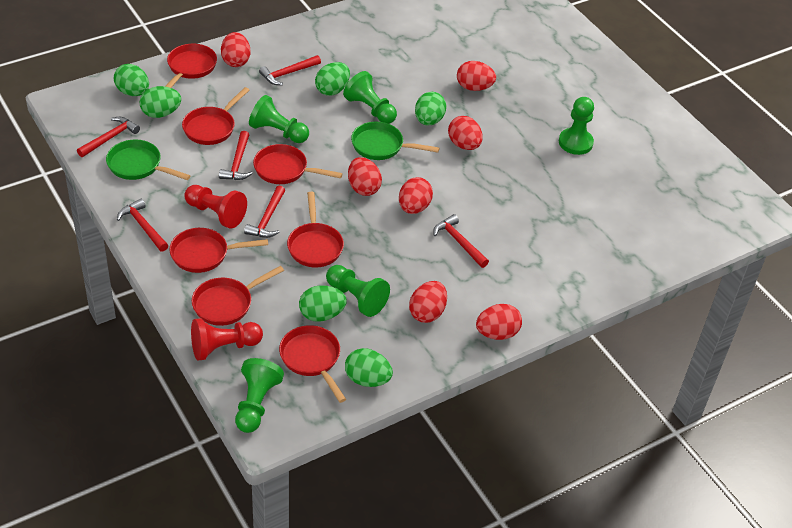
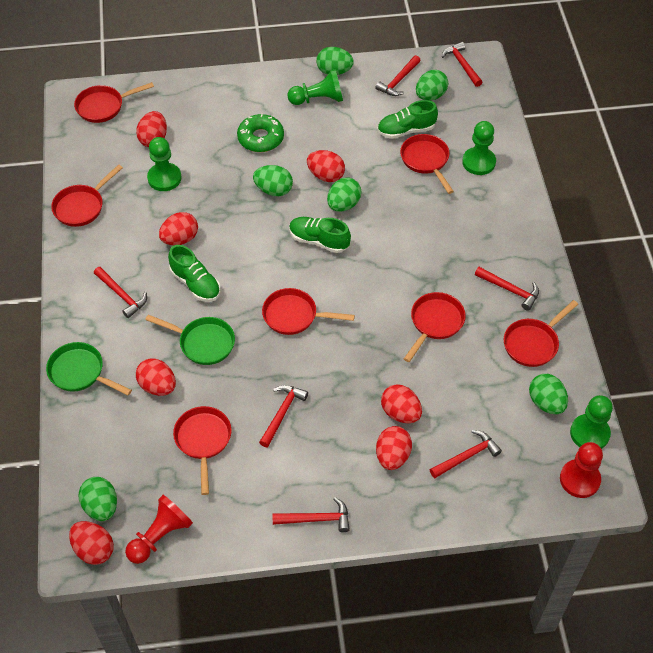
green donut: none = 0 -> [237,114,284,152] = 1
green pawn: [235,358,284,433] [249,95,309,143] [326,265,390,317] [343,71,397,124] [559,97,594,155] = 5 -> [147,137,182,191] [287,69,343,105] [462,121,496,175] [570,395,613,449] = 4
green shoe: none = 0 -> [168,245,221,302] [289,217,351,253] [377,100,438,139] = 3
red hammer: [77,117,140,157] [117,199,168,252] [219,131,253,180] [244,186,285,238] [259,55,321,85] [433,214,489,268] = 6 -> [94,267,147,318] [259,385,308,447] [272,497,350,532] [375,55,421,96] [430,430,502,478] [442,42,482,87] [475,267,539,311] = 7

